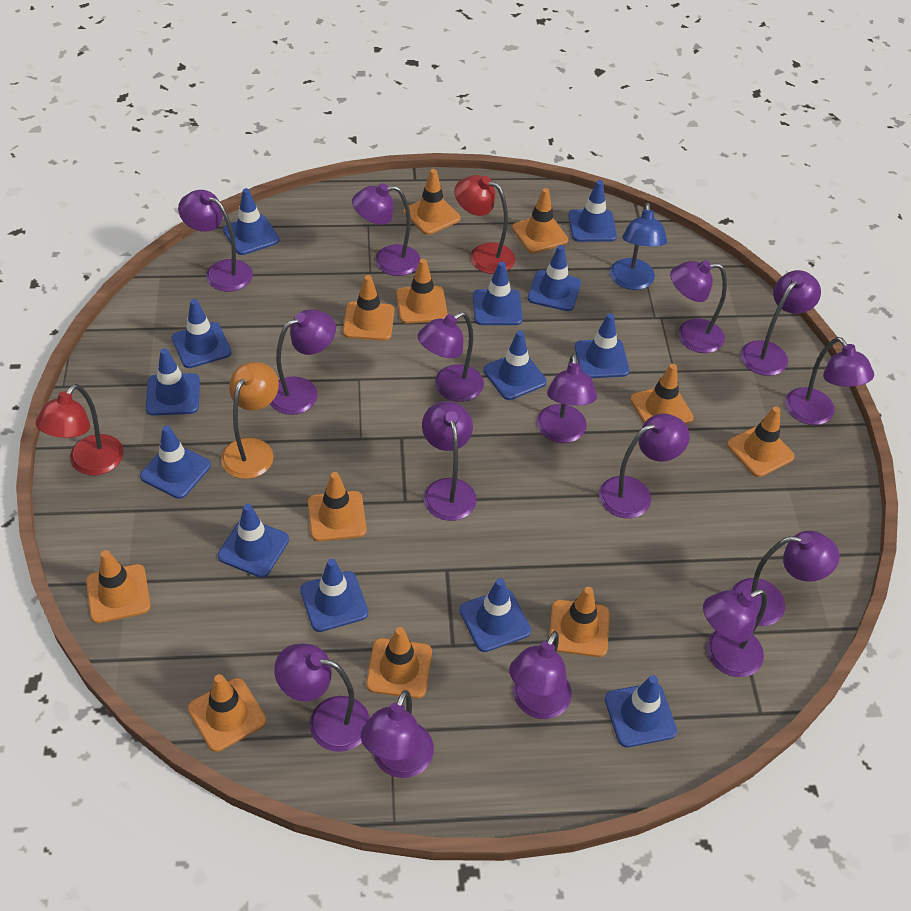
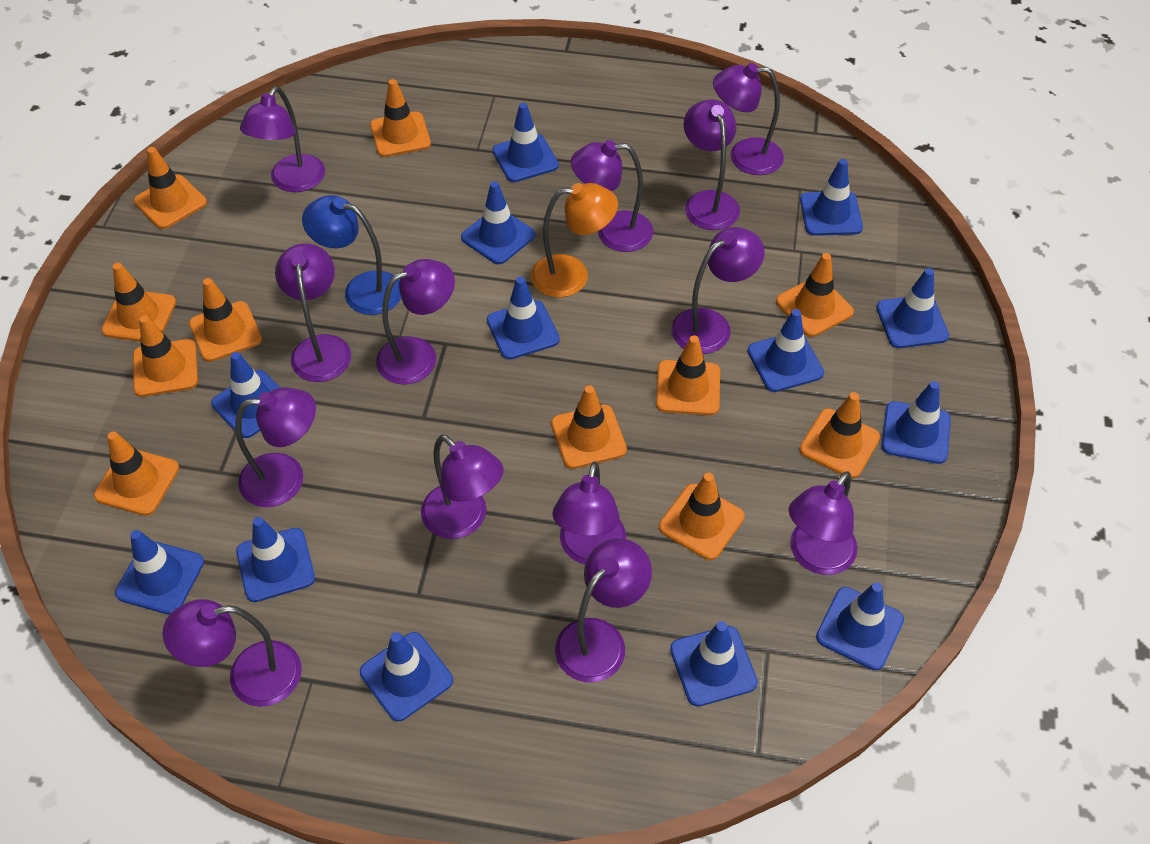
purple lamp: [178,190,253,292] [270,309,336,415] [274,644,370,752] [352,184,420,276] [361,690,434,778] [418,312,484,402] [422,401,477,521] [509,631,572,719] [537,354,597,443] [599,413,690,518] [670,260,727,353] [703,589,767,677] [732,531,839,626] [741,270,821,376] [785,337,874,425] = 15 -> [162,599,302,707] [235,387,316,507] [240,86,325,192] [275,243,351,382] [376,259,455,385] [421,434,504,539] [552,462,626,564] [555,538,652,683] [571,140,653,252] [671,227,765,354] [684,99,740,230] [713,63,784,175] [789,471,857,575] = 13
red lamp: [36,384,124,476] [454,175,515,274] = 2 -> none = 0

